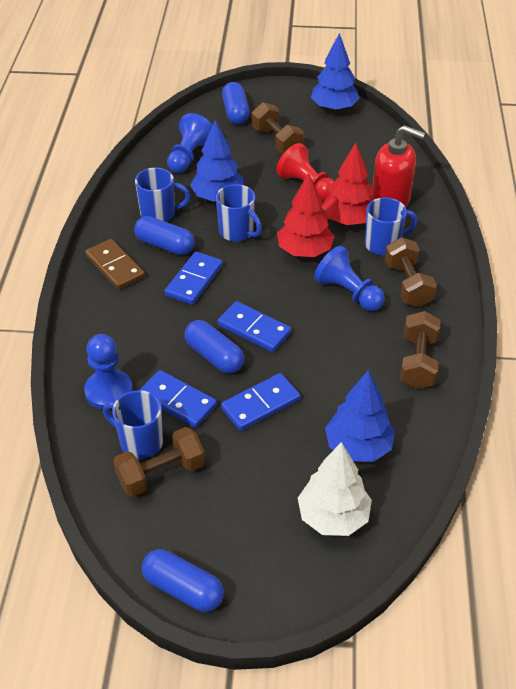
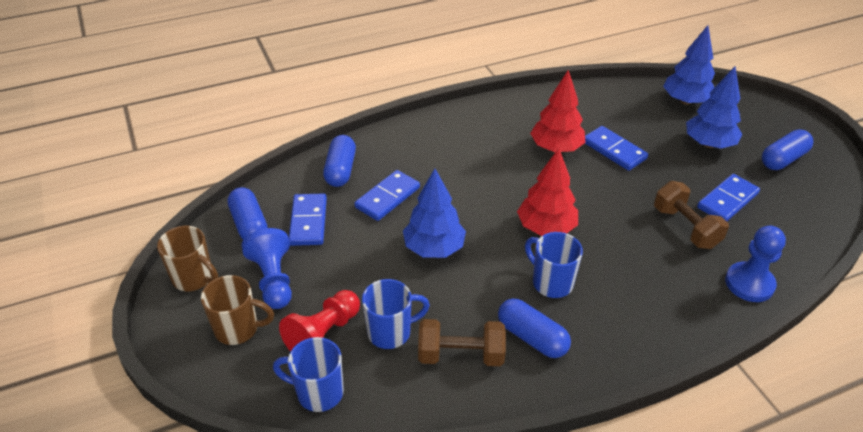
blue mug: [103,390,163,459] [135,168,190,222] [216,184,262,242] [365,198,418,256] = 4 -> [273,337,344,412] [362,279,430,349] [525,232,583,298] = 3
blue pawn: [84,334,133,410] [167,113,213,173] [314,246,385,311] = 3 -> [242,228,292,309] [725,226,786,302] = 2
brown domino: [85,239,145,290] = 1 -> none = 0
brown dumbbell: [113,427,205,497] [252,102,304,154] [385,237,437,307] [400,311,441,389] = 4 -> [418,319,506,366] [654,181,729,249] = 2
brown mug: none = 0 -> [157,226,218,291] [201,275,274,345] = 2
red soap dispenser: [371,125,425,207] = 1 -> none = 0
white tree: [298,442,372,536] = 1 -> none = 0

